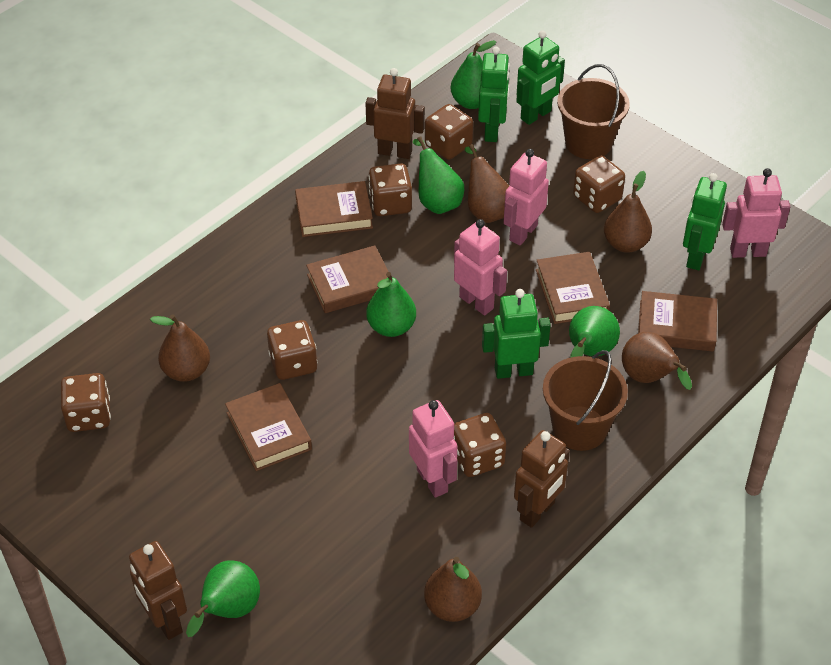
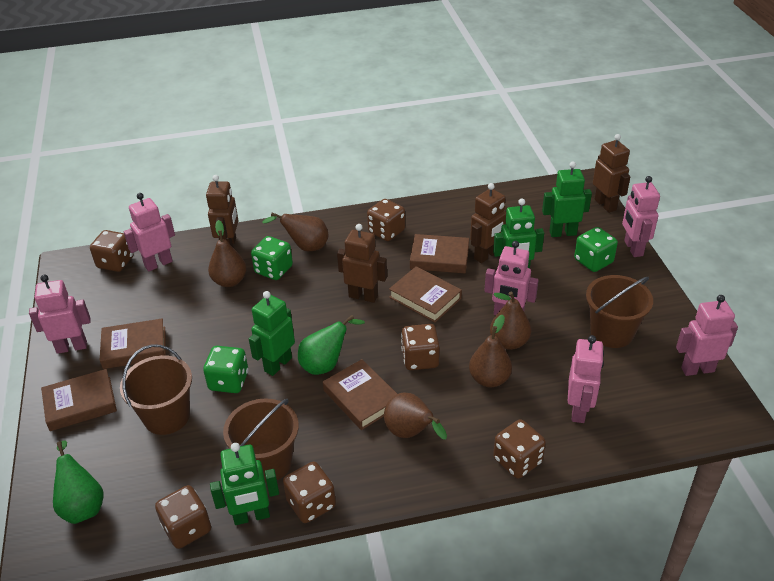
brown bucket: [543,350,628,451] [557,64,630,159] = 2 -> [120,344,192,435] [223,398,299,483] [586,275,653,348] = 3
brown robot: [129,541,187,640] [366,68,425,159] [514,430,570,528] = 3 -> [206,175,239,247] [337,224,387,303] [470,183,508,263] [593,134,630,213] = 4
green dice: none = 0 -> [203,346,248,393] [251,236,293,280] [574,227,618,272] = 3
green pear: [186,560,260,637] [366,272,416,337] [413,136,464,214] [451,40,497,109] [569,306,620,358] = 5 -> [53,440,104,524] [298,315,365,375] = 2
pink robot: [409,400,457,498] [454,219,507,316] [503,149,549,245] [722,168,790,258] = 4 -> [29,275,91,354] [124,193,175,272] [485,241,538,315] [568,335,604,423] [622,176,660,257] [676,295,738,376] = 6

